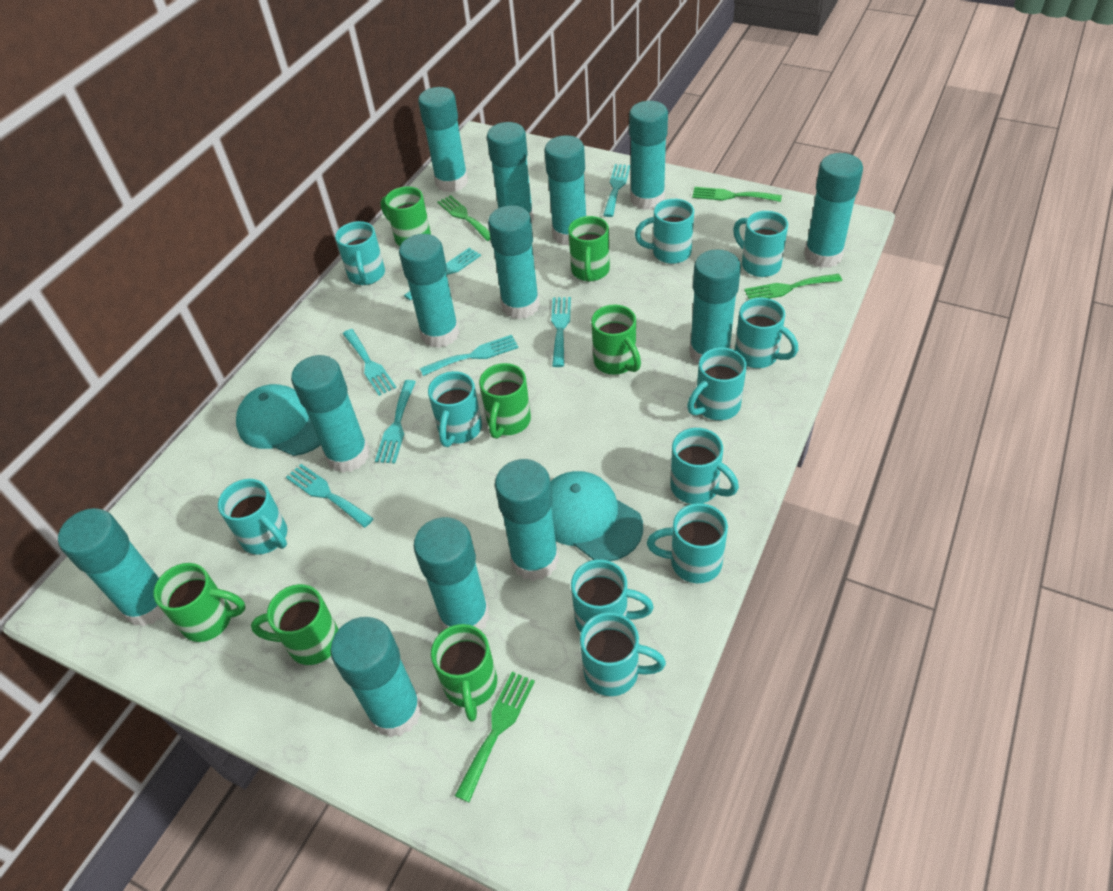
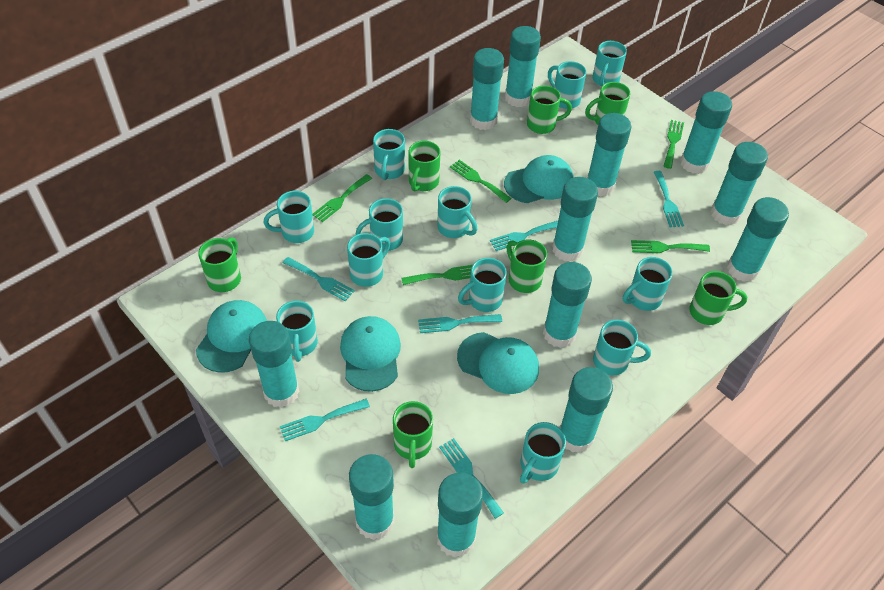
green fork: [437,195,491,241] [455,672,535,802] [692,187,782,202] [744,274,842,300] = 4 -> [312,174,372,222] [402,265,473,285] [450,160,512,203] [631,240,710,253] [663,120,684,169] = 5
turquoise cap: [236,384,321,456] [550,471,643,561] = 2 -> [196,300,267,373] [340,316,401,392] [457,332,539,394] [504,155,574,203] = 4
turquoise fork: [286,464,374,528] [343,329,396,396] [375,380,416,464] [404,248,481,300] [420,335,519,376] [551,297,571,367] [603,164,630,217] = 7 -> [280,399,370,441] [283,257,355,302] [418,314,502,333] [439,438,504,519] [490,221,558,251] [654,171,684,227] = 6
turquoise glue stick: [58,508,165,627] [291,355,369,473] [331,617,422,738] [399,234,459,348] [413,517,489,630] [418,87,468,192] [487,122,534,223] [488,205,540,319] [495,459,559,581] [544,135,586,246] [629,101,668,210] [689,249,741,364] [804,153,863,268] = 13 -> [249,321,299,408] [349,454,394,540] [436,472,483,558] [470,48,504,130] [505,26,541,107] [543,262,592,348] [552,177,598,262] [560,367,613,453] [587,113,632,196] [680,91,732,174] [711,142,768,225] [727,197,789,282] = 12
turquoise mug: [218,479,287,555] [335,221,385,285] [428,371,482,447] [571,559,654,632] [580,612,666,696] [635,199,694,264] [647,503,728,583] [671,428,739,504] [687,347,747,420] [733,211,788,277] [735,298,798,368] = 11 -> [264,191,314,243] [276,301,318,362] [347,233,390,287] [356,198,403,251] [373,129,405,180] [437,186,477,238] [458,258,507,312] [520,422,566,484] [548,61,587,109] [592,41,627,86] [593,320,651,375] [623,257,673,311] = 12

